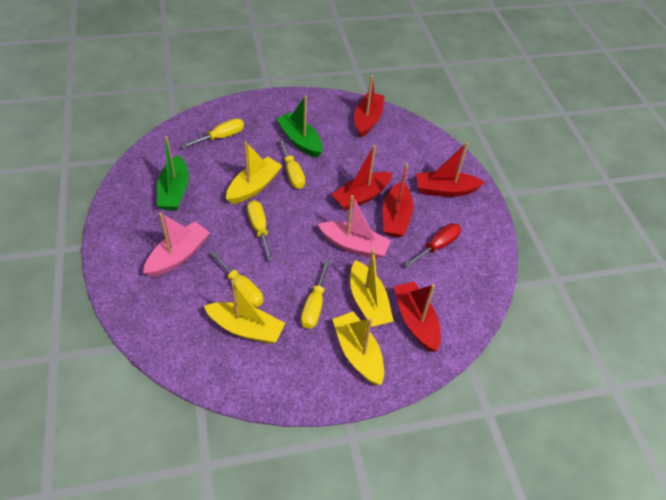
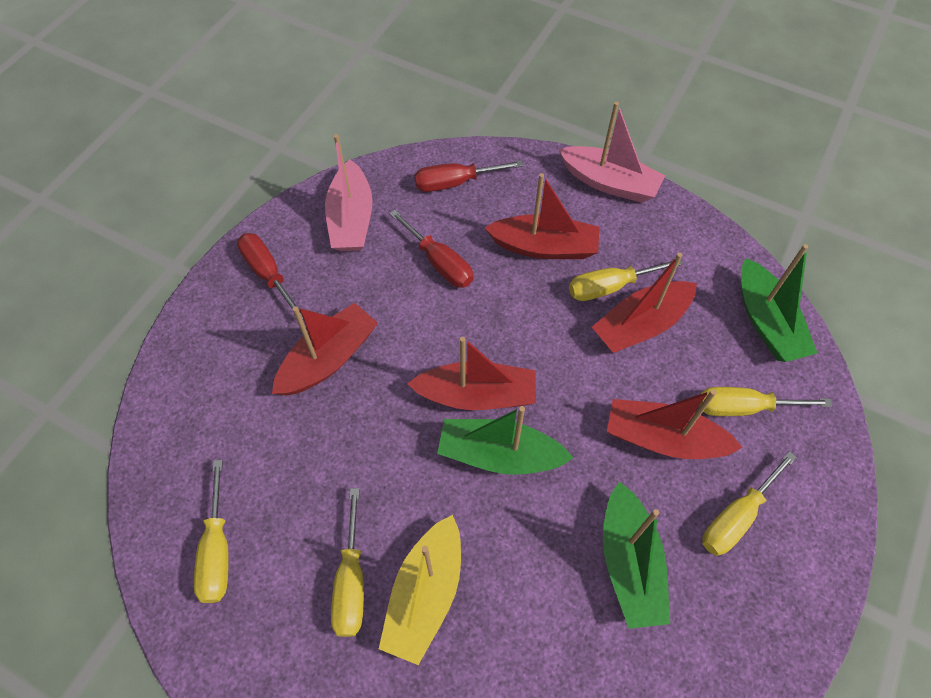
green boat: [157,136,189,211] [276,95,323,158] = 2 -> [437,406,573,475] [603,481,670,629] [741,244,818,362] = 3
red screwdriver: [405,223,461,267] = 1 -> [237,233,303,320] [389,210,473,288] [414,160,523,192] = 3
yellow boat: [204,280,285,344] [226,141,282,204] [332,312,384,385] [350,249,394,327] = 4 -> [379,515,461,665] = 1

